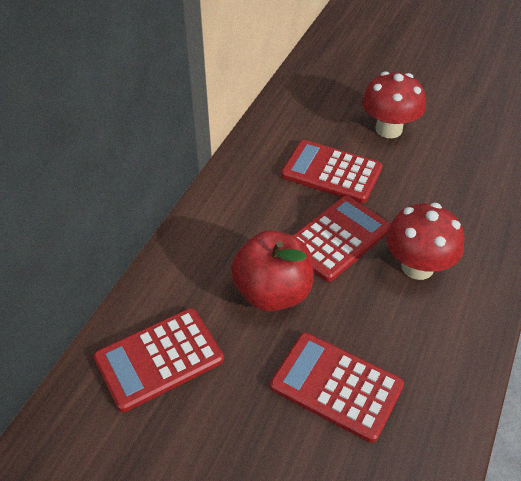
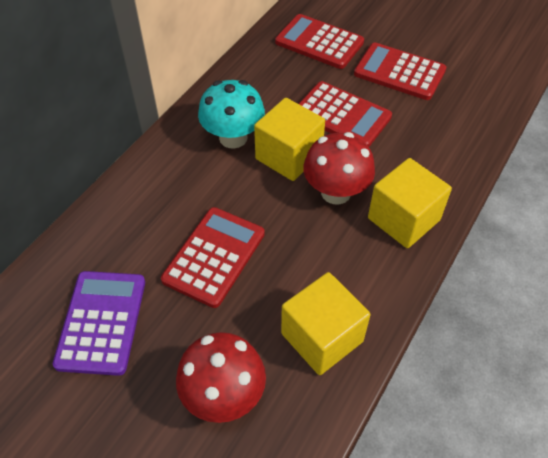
purple calculator: none = 0 -> [53,271,145,376] = 1
red apple: [231,230,314,312] = 1 -> none = 0
turquoise mushroom: none = 0 -> [198,80,265,149] = 1
yellow cube: none = 0 -> [254,98,325,181] [281,272,370,375] [368,158,452,248] = 3

